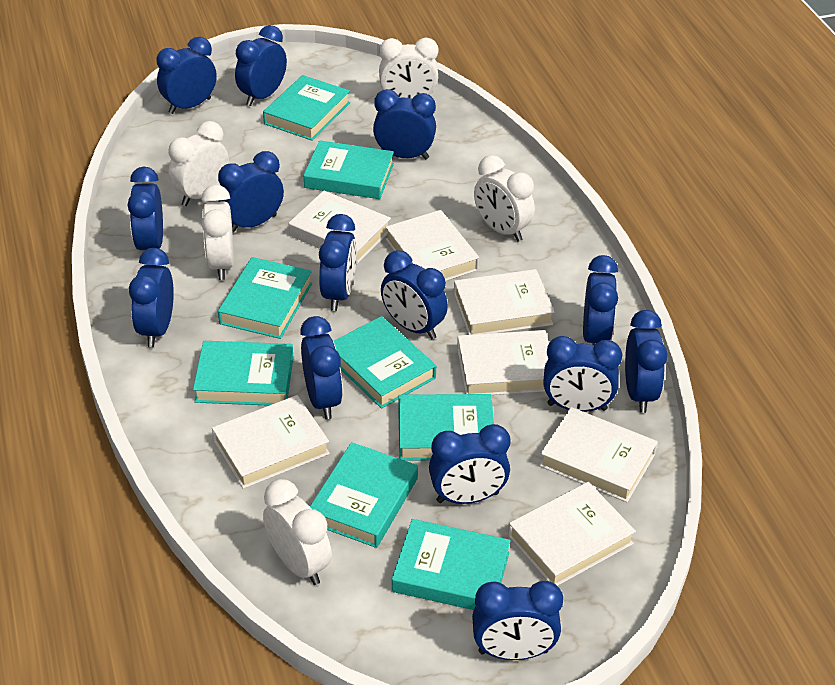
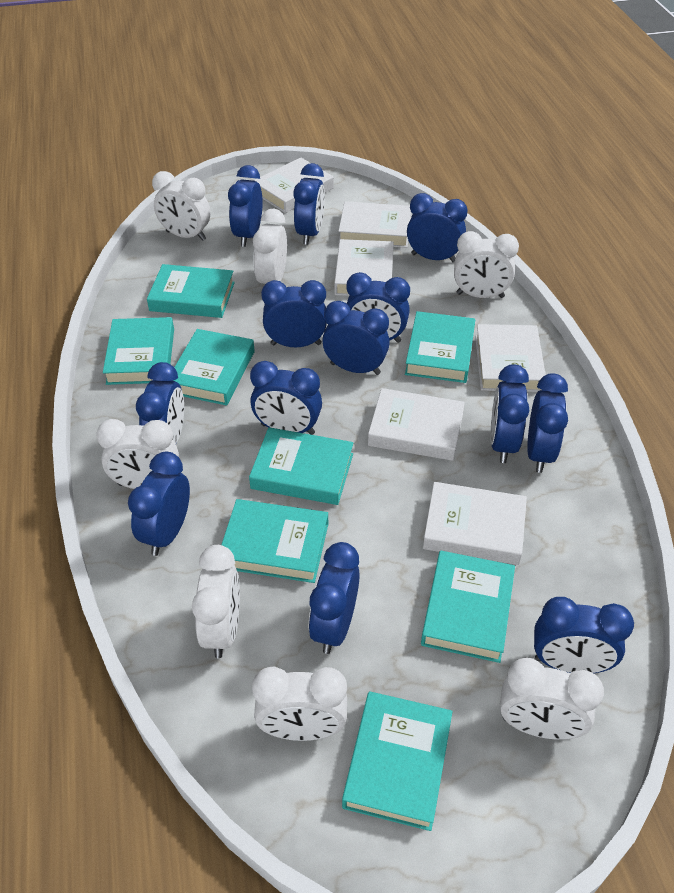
blue clock: [127,166,163,250] [129,248,174,347] [157,37,217,114] [218,151,284,232] [235,25,287,106] [300,316,343,419] [319,214,357,311] [373,89,436,159] [381,250,448,340] [429,424,510,504] [472,581,563,660] [544,336,622,412] [583,255,618,346] [625,310,668,413] = 14 -> [128,452,190,556] [136,362,184,444] [228,165,263,247] [250,361,322,435] [261,280,327,347] [293,163,325,245] [309,542,360,654] [322,301,390,375] [346,272,410,343] [407,193,468,263] [490,364,530,463] [527,373,568,473] [534,597,634,673] = 13
white book: [212,395,330,489] [289,191,391,264] [385,210,479,281] [454,269,555,335] [457,330,549,395] [508,482,636,586] [539,407,658,503] = 7 -> [253,158,334,213] [334,239,394,296] [338,201,411,248] [368,388,465,461] [423,482,527,565] [475,324,546,392] = 6
white clock: [168,121,229,206] [202,185,234,280] [263,479,332,585] [379,37,438,99] [474,155,535,242] = 5 -> [96,419,179,489] [152,171,210,241] [192,545,240,658] [252,667,347,741] [253,208,287,284] [454,231,519,298] [500,658,604,740] = 7

